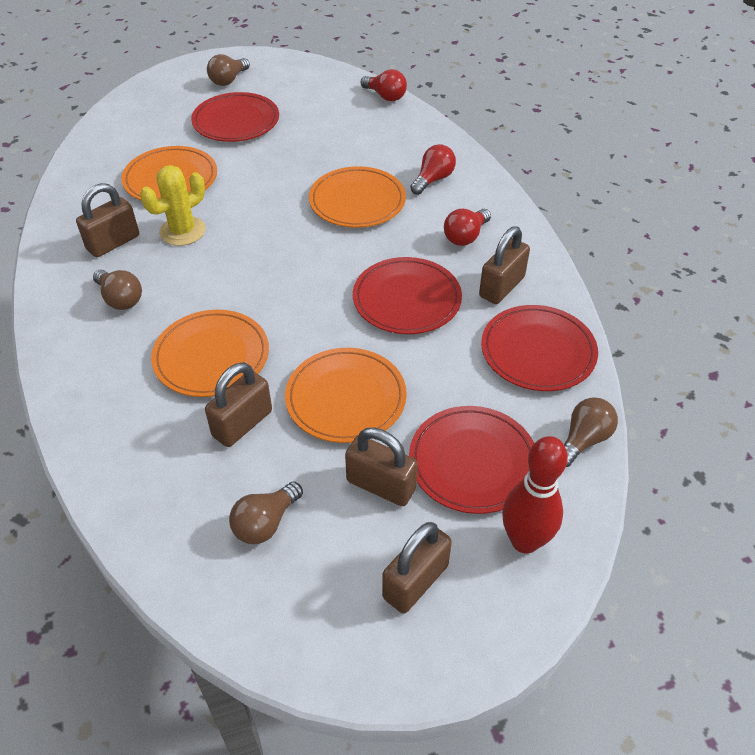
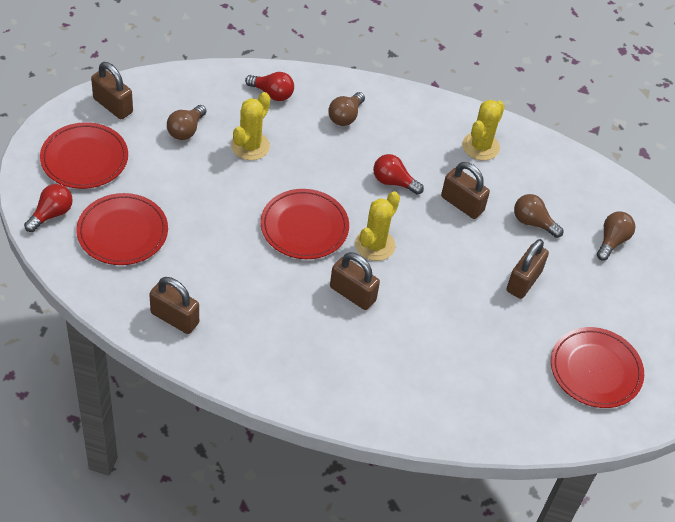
orange plate: [122,146,217,201] [151,310,269,397] [285,348,407,443] [309,166,406,228] = 4 -> none = 0
red bowling pin: [502,436,568,553] = 1 -> none = 0
yellow cactus: [140,165,206,246] = 1 -> [231,92,270,160] [355,191,400,261] [462,100,505,161] = 3

